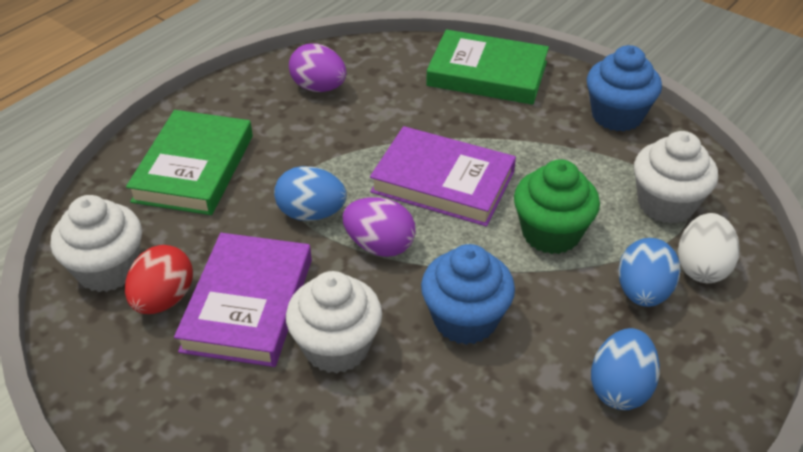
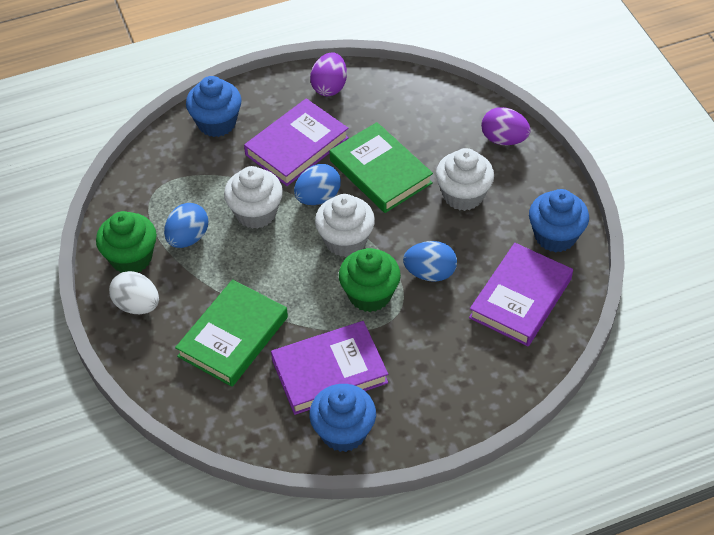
blue cupcake: [421,244,515,345] [587,45,662,132] = 2 -> [186,76,242,137] [309,384,376,452] [529,189,589,253] = 3
green cupcake: [514,159,600,254] = 1 -> [96,211,157,273] [339,248,401,312] = 2
purple book: [174,233,312,367] [370,126,516,227] = 2 -> [244,98,349,186] [271,321,388,415] [469,243,573,346] = 3
red egg: [125,245,193,314] = 1 -> none = 0

